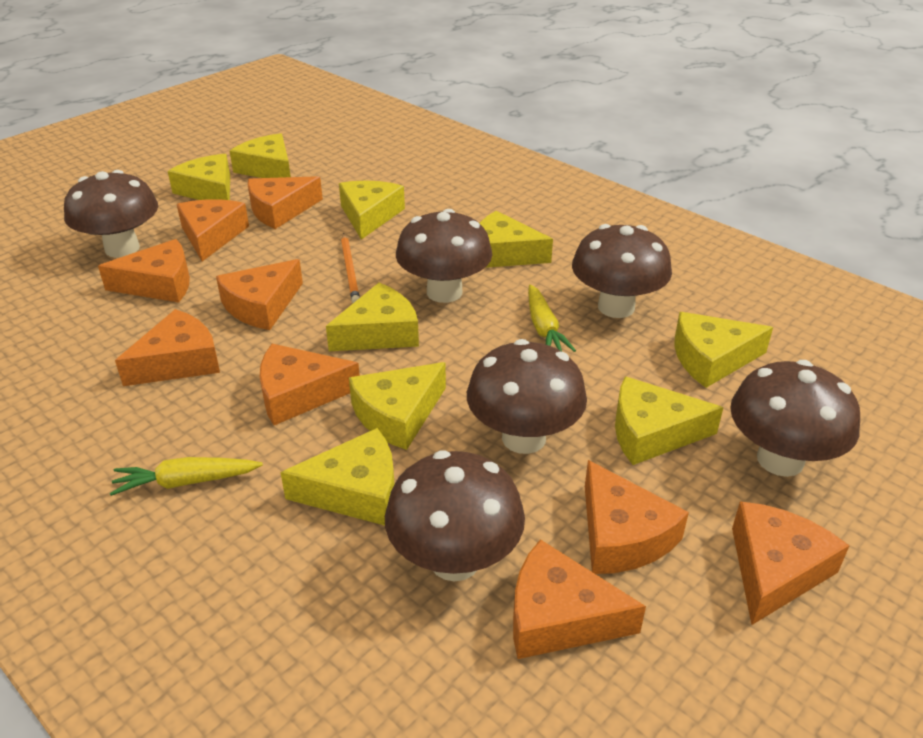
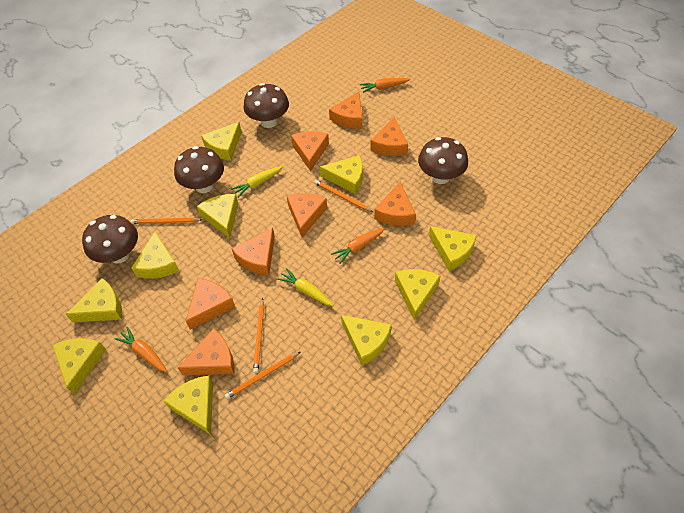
brown mushroom: [64,170,158,258] [385,451,525,582] [396,209,492,303] [467,339,587,454] [572,224,672,318] [730,360,860,477] = 6 -> [82,215,138,264] [174,146,224,193] [243,83,289,128] [418,137,468,184] = 4
orange carrot: none = 0 -> [115,327,167,372] [331,227,385,264] [360,78,410,93] = 3
orange cheese: [98,239,190,302] [115,309,220,386] [177,199,249,261] [216,259,303,330] [248,176,323,229] [260,344,360,425] [513,539,646,659] [585,460,689,574] [732,501,850,625] = 9 -> [178,328,234,375] [186,278,235,330] [232,228,275,275] [287,193,327,238] [291,131,329,171] [329,92,362,129] [370,117,408,156] [374,182,416,226] = 8
orange pencil: [341,233,360,303] = 1 -> [130,218,203,224] [224,352,300,399] [253,298,264,373] [314,180,373,212] = 4
yellow cheese: [168,154,230,200] [230,133,291,178] [280,428,394,526] [326,283,419,351] [339,180,405,239] [349,362,446,450] [480,211,553,268] [615,376,724,465] [674,312,773,388] = 9 -> [52,338,106,394] [65,278,122,323] [131,232,179,279] [164,376,213,435] [197,194,238,238] [201,122,242,161] [320,155,363,194] [341,315,392,366] [395,269,440,320] [429,226,477,271] = 10

